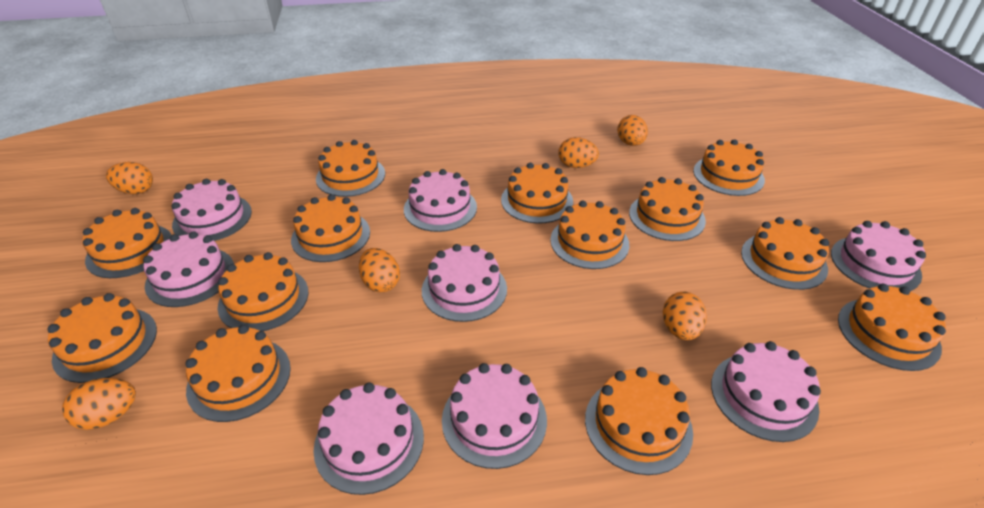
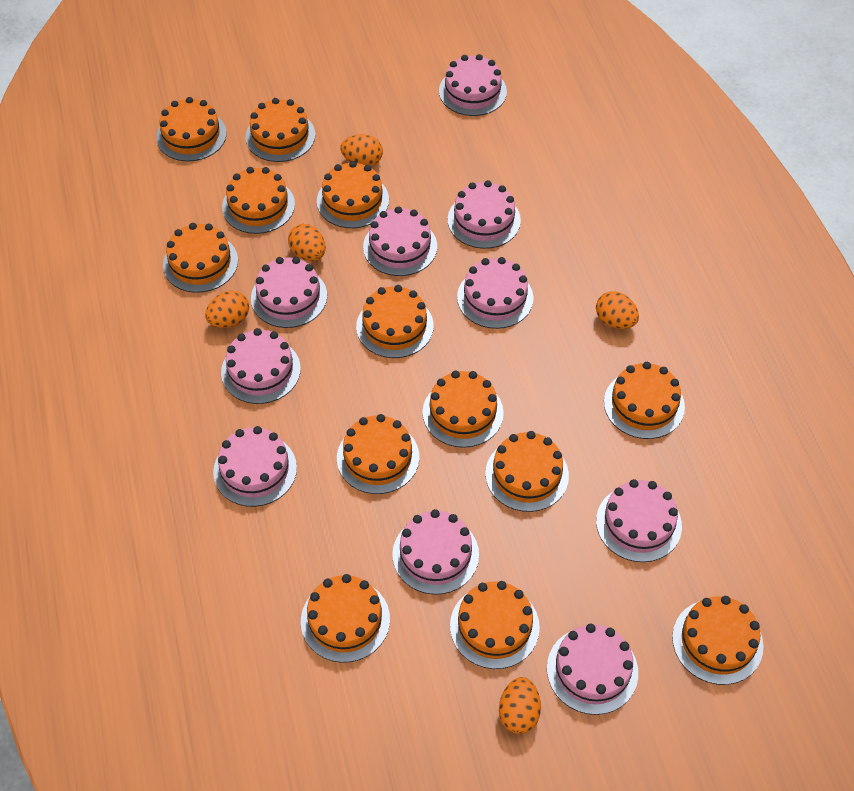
orange egg: [62,378,136,430] [106,162,153,194] [359,248,400,292] [558,137,599,168] [617,115,648,146] [663,292,707,340] = 6 -> [205,291,249,328] [288,224,326,261] [340,134,383,166] [499,677,541,734] [596,291,639,329] = 5
pink cake: [143,231,234,307] [171,179,252,241] [314,383,424,495] [404,169,477,232] [422,244,507,322] [442,363,547,469] [711,341,821,442] [831,221,926,291] = 8 -> [213,426,297,507] [221,328,301,404] [251,257,327,328] [363,206,437,276] [393,509,479,595] [439,54,507,116] [448,180,521,249] [457,257,533,329] [547,624,638,715] [596,479,682,562] = 10

